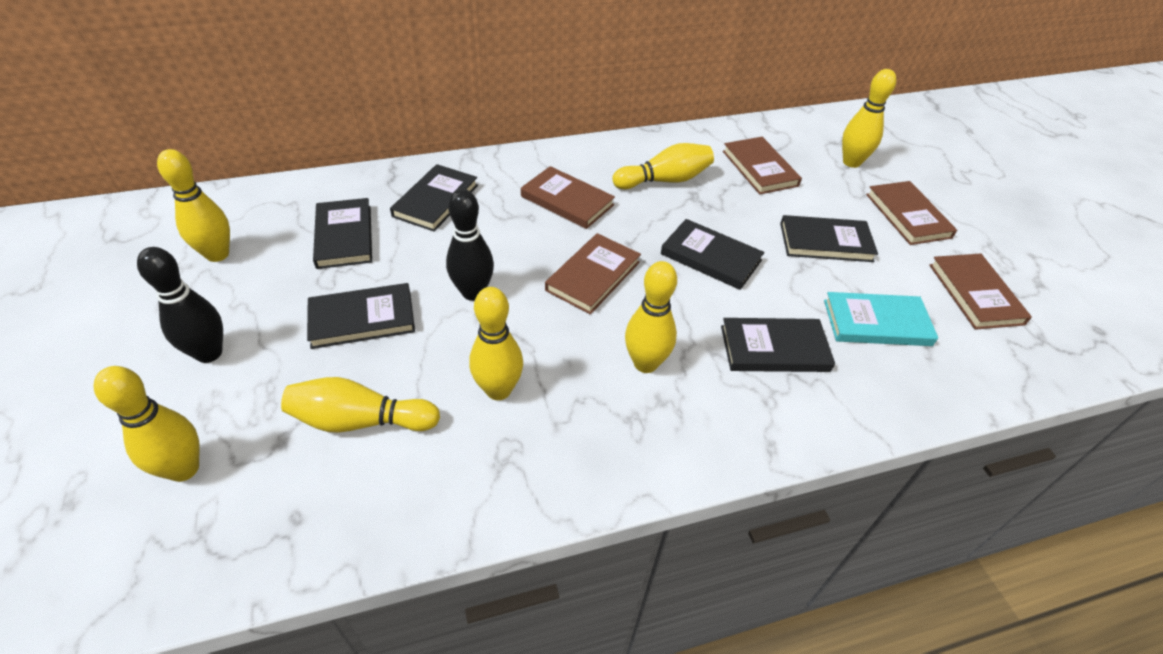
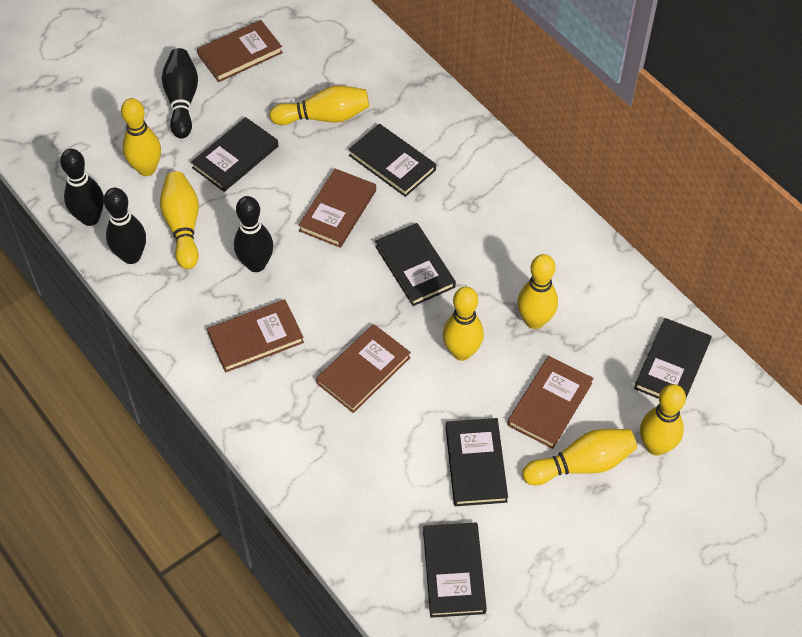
black bowling pin: [137,247,223,363] [446,189,494,301] = 2 -> [60,149,104,226] [104,188,146,264] [162,48,198,139] [234,196,273,272] = 4
turquoise book: [824,292,938,346] = 1 -> none = 0

